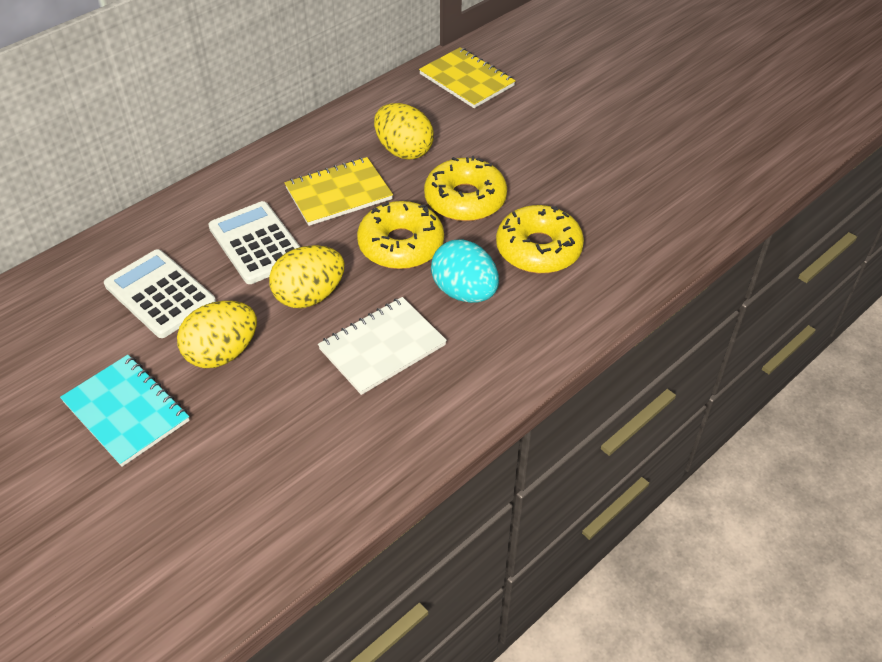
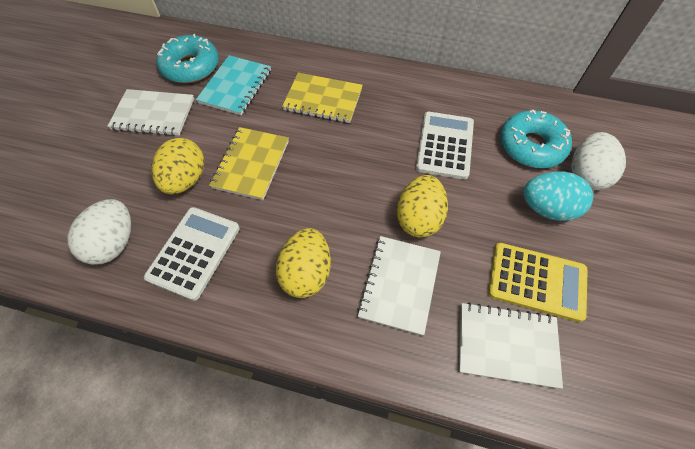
turquoise donut: none = 0 -> [156,34,219,83] [500,110,572,168] = 2
white egg: none = 0 -> [67,199,131,265] [571,132,626,190] = 2
white notebook: [318,297,447,395] = 1 -> [107,89,194,136] [357,236,441,336] [459,302,563,389] = 3
yellow calculator: none = 0 -> [488,243,588,322] = 1
yellow donut: [357,201,444,269] [424,156,507,221] [496,205,584,273] = 3 -> none = 0

